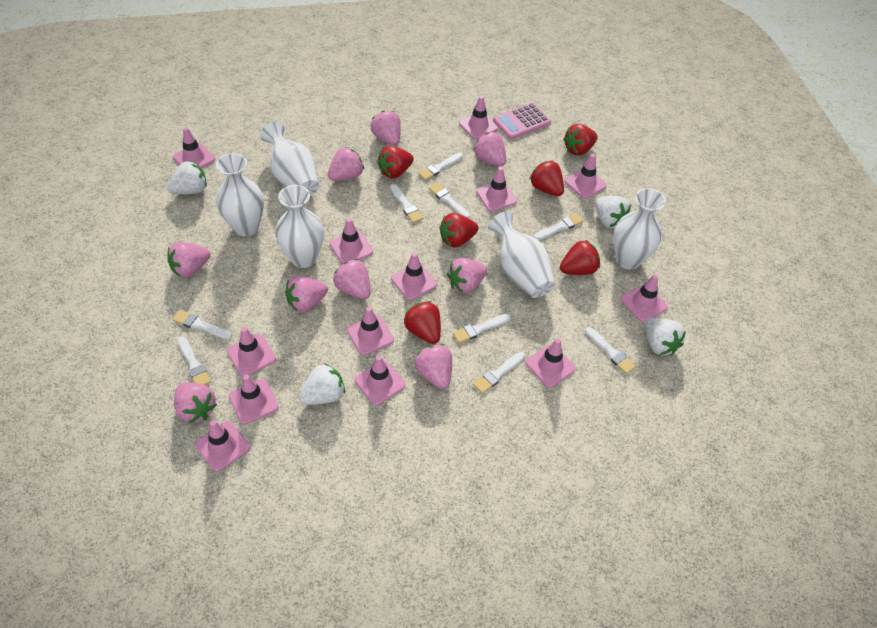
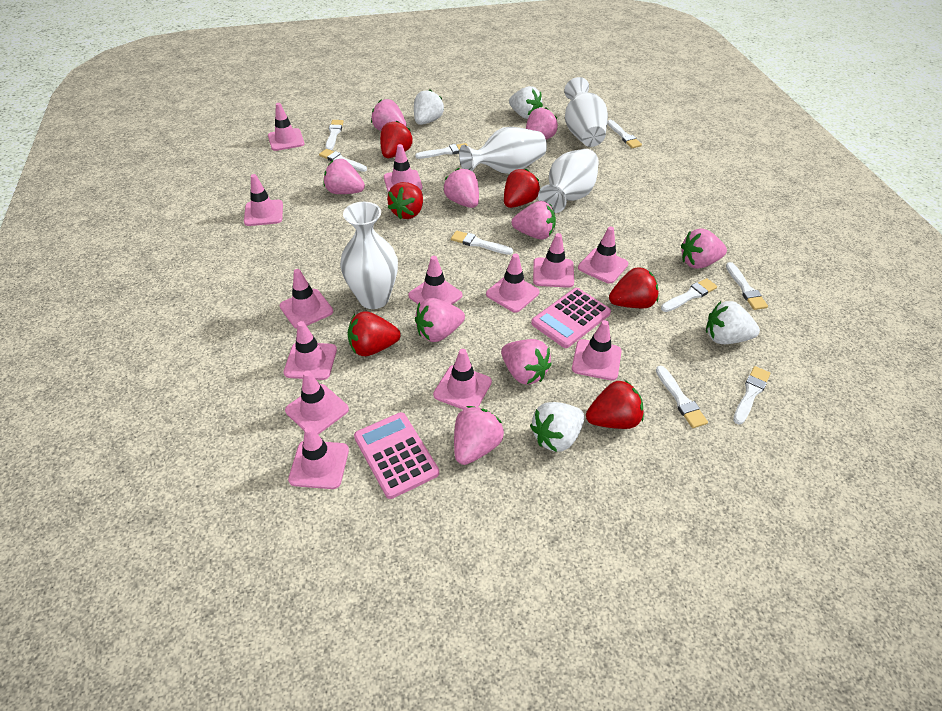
pink calculator: [493,102,551,139] = 1 -> [354,412,439,499] [531,288,611,348] = 2
white vase: [216,153,264,236] [260,122,319,196] [276,185,324,268] [488,211,555,298] [613,188,666,270] = 5 -> [340,202,398,309] [459,127,547,174] [538,149,599,213] [564,77,608,147] = 4

